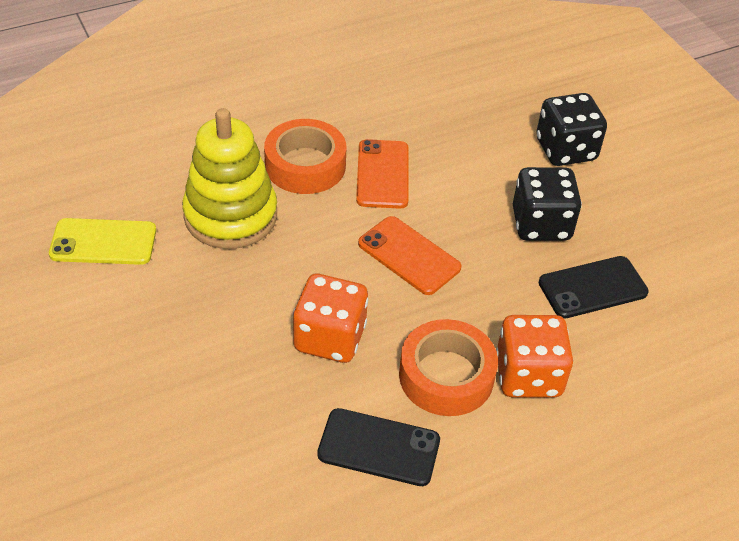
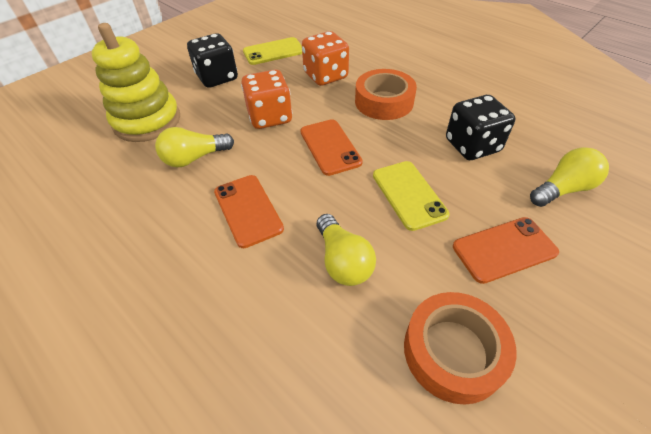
black phone: [317,408,440,486] [539,256,649,319] = 2 -> none = 0
orange phone: [356,139,409,209] [358,216,462,295] = 2 -> [214,175,284,248] [300,119,363,176] [453,217,559,284] = 3
yellow light bulb: none = 0 -> [155,127,234,167] [317,214,376,286] [530,147,609,207] = 3
yellow phone: [49,218,156,265] = 1 -> [243,37,302,65] [373,161,450,231] = 2

